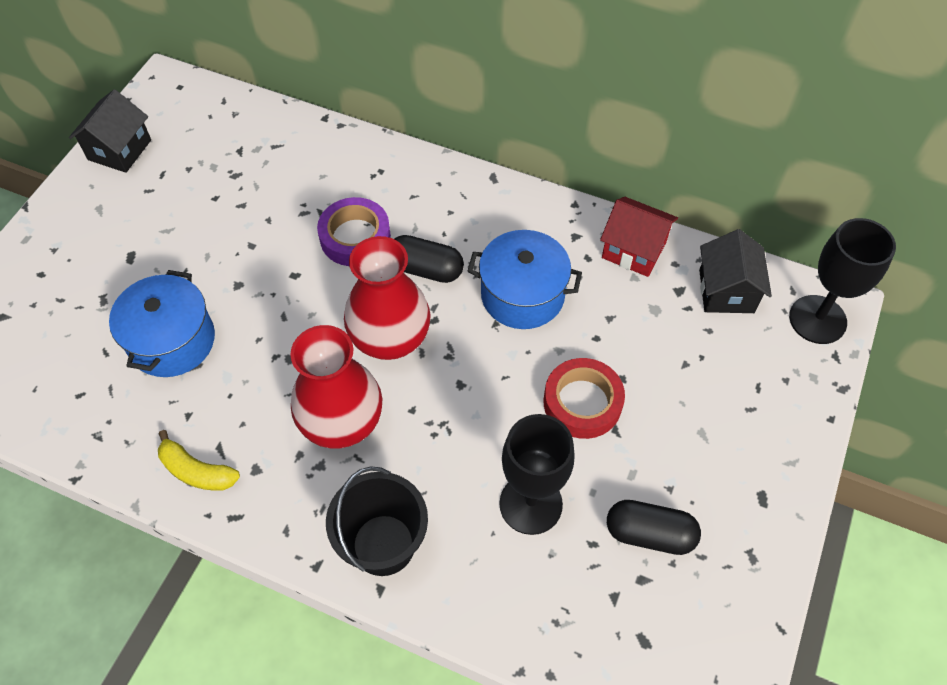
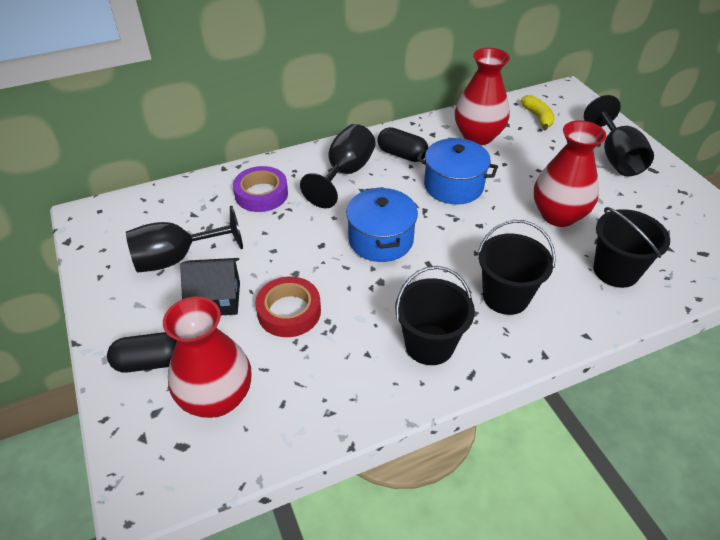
black bucket: [326,466,428,576] = 1 -> [395,266,475,365] [478,220,556,315] [593,207,670,288] = 3
black goblet: [499,414,575,535] [789,218,896,344] = 2 -> [126,206,243,273] [300,124,376,208] [584,95,654,176] = 3
black house: [69,89,151,173] [699,229,772,313] = 2 -> [180,258,240,315] = 1
red house: [600,197,678,277] = 1 -> none = 0
red vase: [290,325,382,448] [344,236,431,360] = 2 -> [163,297,252,418] [455,48,510,145] [534,120,607,227] = 3

